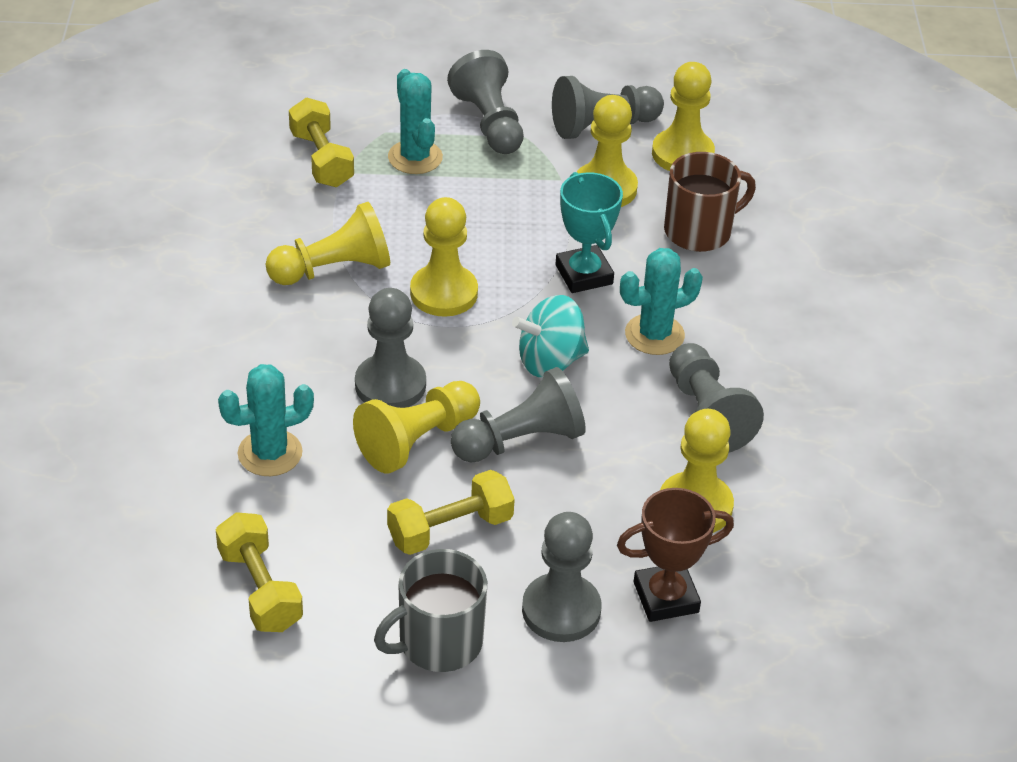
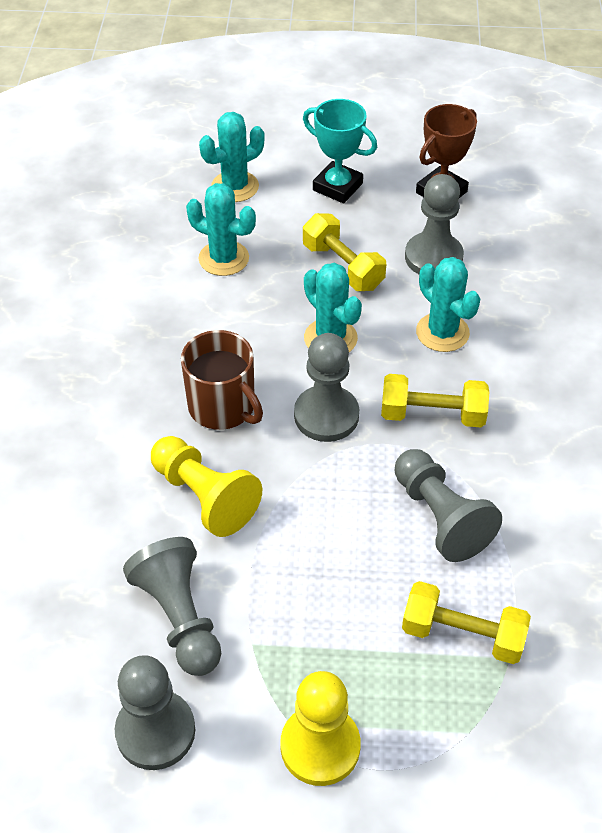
grey mug: [374,549,487,672] = 1 -> none = 0
grey pawn: [355,288,426,408] [447,50,524,154] [451,367,586,463] [522,512,602,642] [552,76,664,139] [669,343,764,452] = 6 -> [115,655,195,770] [123,537,221,676] [294,333,359,442] [395,449,502,562] [405,174,464,274] = 5
turquoise cactus: [218,364,314,476] [388,69,443,174] [620,248,703,355] = 3 -> [186,183,256,276] [199,112,265,202] [304,263,362,352] [416,257,480,352] = 4
turquoise spinning top: [512,295,589,377] = 1 -> none = 0
yellow pawn: [265,202,390,285] [353,381,480,473] [410,197,478,317] [577,95,638,207] [652,62,715,171] [660,409,734,533] = 6 -> [151,436,262,537] [280,671,361,786] = 2

